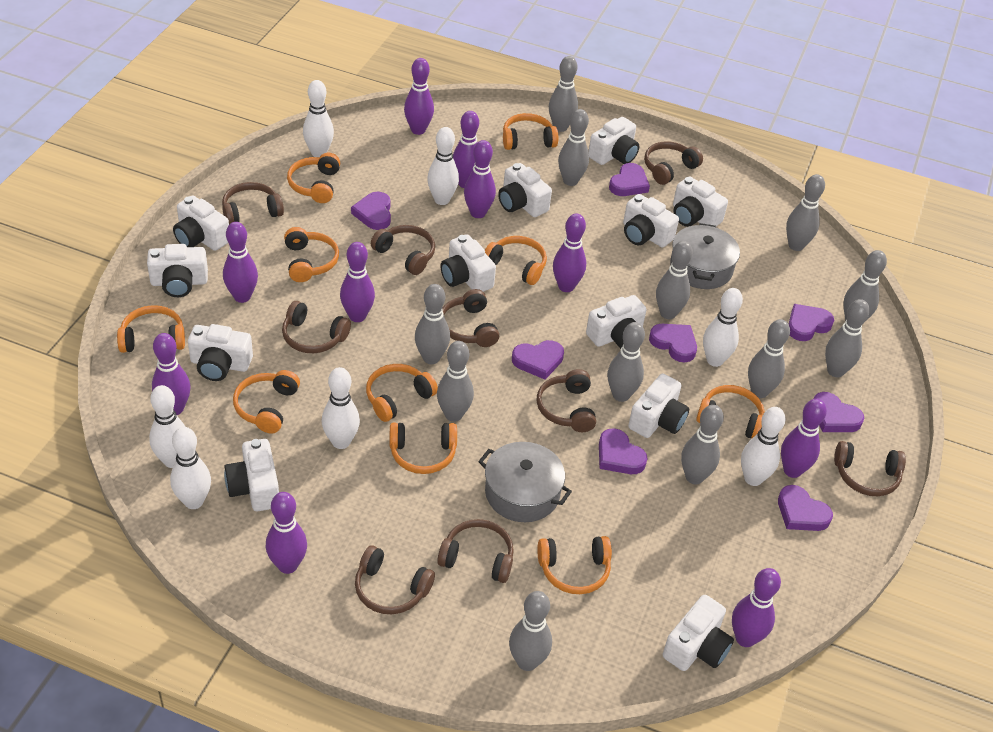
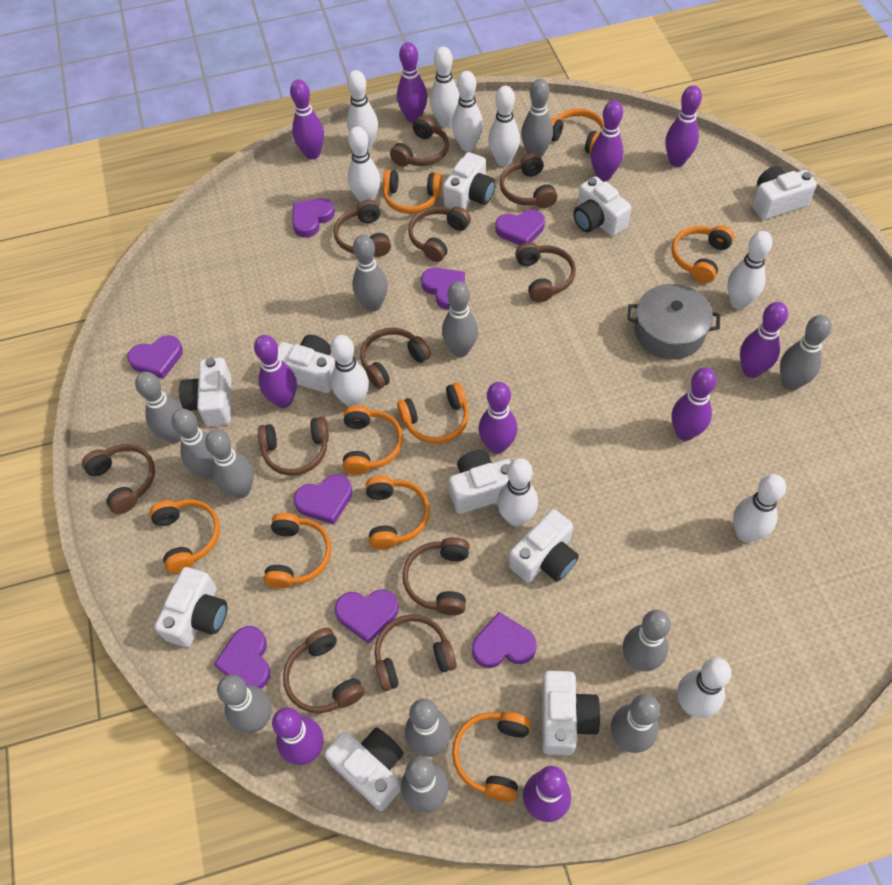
brown headphones: [222,182,284,224] [282,301,351,353] [355,546,435,614] [371,225,435,275] [437,519,514,583] [442,289,499,347] [537,369,596,432] [644,141,703,185] [834,441,906,496] = 9 -> [82,444,155,514] [258,417,329,476] [283,627,365,713] [334,200,391,257] [360,328,431,389] [374,614,457,691] [390,116,449,167] [403,537,470,615] [408,206,471,262] [500,153,557,208] [515,242,576,303] = 11
grey pot: [478,442,572,522] [670,223,740,289] = 2 -> [627,284,720,360] = 1
orange headphones: [117,305,185,353] [233,370,300,433] [284,227,339,282] [287,153,340,203] [366,364,438,422] [389,423,457,474] [485,236,547,285] [503,113,558,150] [537,536,612,594] [696,385,765,438] = 10 -> [149,499,220,573] [263,513,331,589] [343,405,403,475] [366,476,430,550] [383,169,442,214] [397,382,469,444] [452,712,531,802] [551,109,604,154] [672,225,734,283] = 9
white bowling pin: [149,385,185,468] [170,427,211,509] [303,80,334,157] [322,367,360,449] [427,127,459,205] [703,288,743,367] [741,407,786,486] = 7 -> [331,335,369,407] [347,70,378,150] [348,126,380,203] [430,46,460,127] [452,71,483,152] [488,86,520,166] [497,458,538,526] [677,658,732,718] [727,231,772,309] [733,474,786,542] = 10
white camera: [147,244,208,297] [173,195,229,251] [188,324,253,381] [224,439,279,511] [441,234,496,292] [498,163,552,217] [586,295,646,349] [588,117,639,165] [623,194,679,248] [628,373,689,438] [663,595,734,671] [673,176,728,227] = 12 -> [155,567,227,647] [179,358,231,427] [278,335,335,393] [324,728,404,811] [443,152,495,209] [449,450,511,514] [509,509,579,582] [542,671,601,755] [573,176,631,236] [752,166,817,220] = 10

